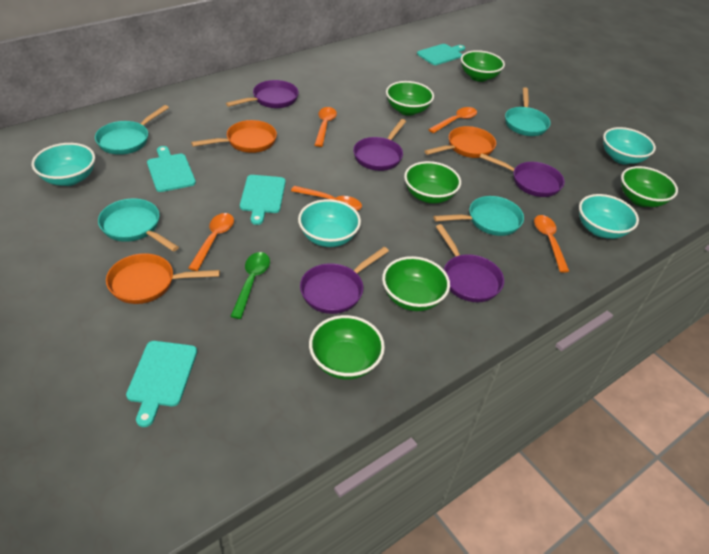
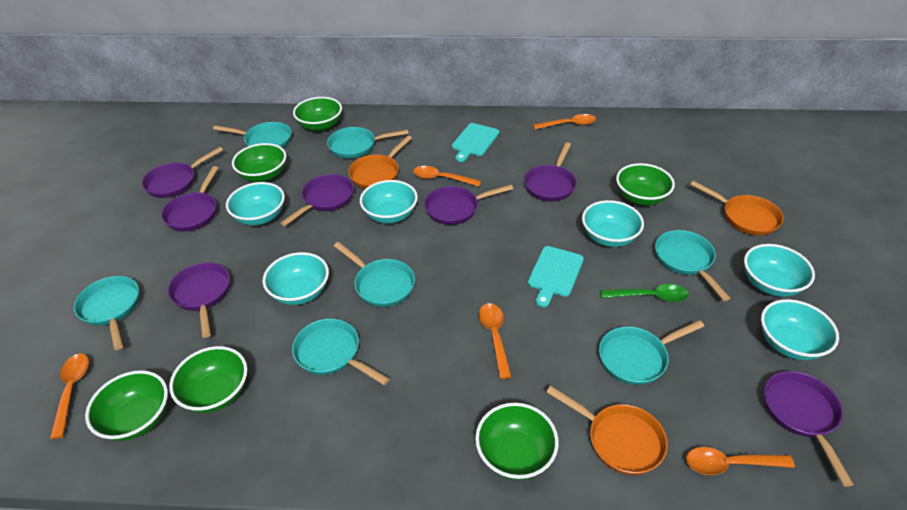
purple pan: [226,80,299,108] [300,247,389,314] [353,119,406,171] [436,224,504,302] [479,153,565,197] = 5 -> [142,147,223,198] [161,166,218,231] [168,262,230,338] [281,174,354,226] [424,185,513,225] [524,142,576,201] [764,371,854,487] = 7
turquoise bowl: [32,143,95,186] [298,199,361,247] [579,194,639,239] [603,127,656,164] = 4 -> [226,182,285,226] [263,252,329,305] [360,180,418,223] [582,200,644,247] [744,244,815,297] [761,299,839,360] = 6
turquoise cutting board: [126,341,197,427] [147,146,196,192] [240,175,286,225] [417,44,465,65] = 4 -> [452,123,499,162] [528,246,584,307] = 2
turquoise pan: [95,105,169,155] [98,198,179,252] [434,196,524,236] [505,88,551,136] = 4 -> [74,276,140,350] [213,122,292,148] [292,319,389,385] [327,127,409,159] [334,242,415,307] [599,320,704,385] [655,230,730,301] = 7

